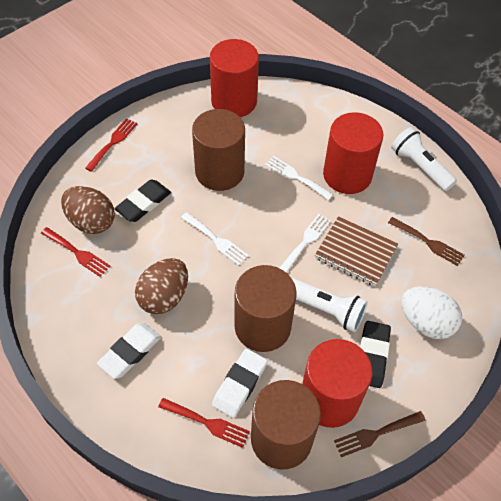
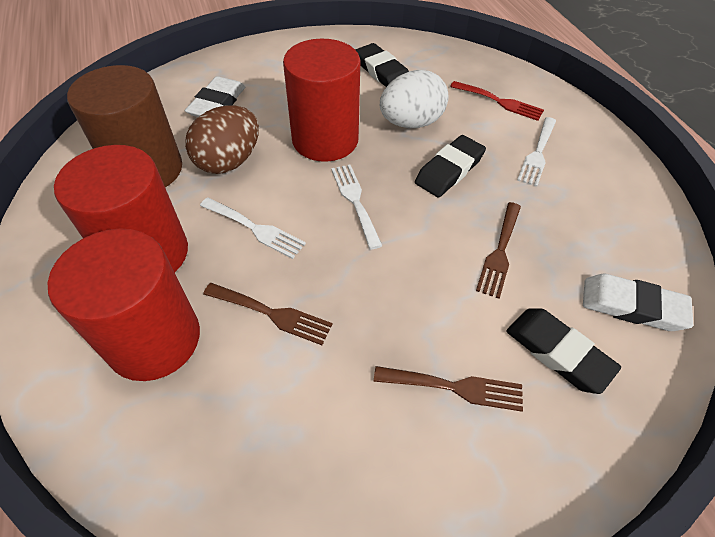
black eraser: [114,180,171,222] [360,321,391,388] = 2 -> [355,43,409,87] [415,135,486,197] [507,308,621,394] = 3
brown cylinder: [192,109,245,191] [235,265,296,352] [251,380,321,470] = 3 -> [67,65,182,187] = 1
brown egg: [61,186,115,234] [135,258,188,314] = 2 -> [185,106,259,174] = 1
brown fork: [334,411,425,457] [388,217,465,266] = 2 -> [203,283,333,345] [374,366,523,412] [476,202,521,299] = 3
brown notebook: [315,216,398,286] = 1 -> none = 0
red fork: [41,227,111,277] [85,118,138,172] [158,398,250,448] = 3 -> [450,81,544,121] = 1
white flashlight: [292,278,368,332] [391,127,457,191] = 2 -> none = 0

